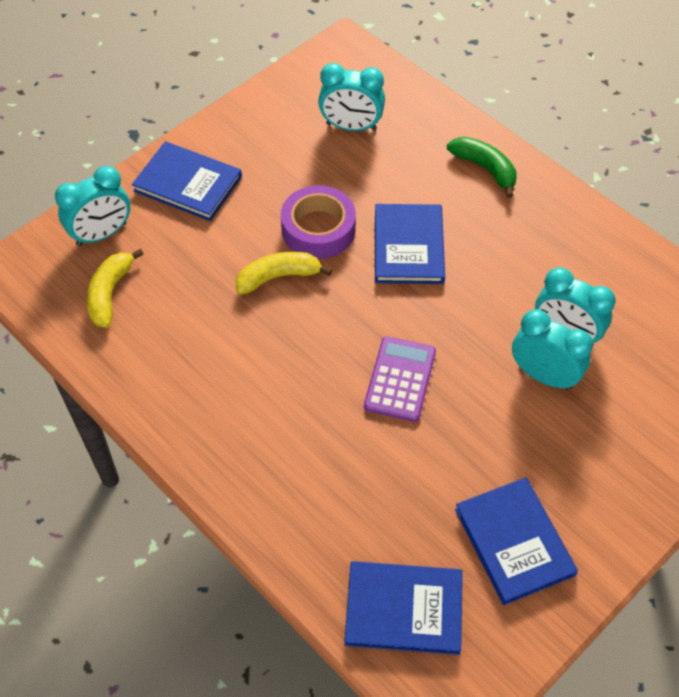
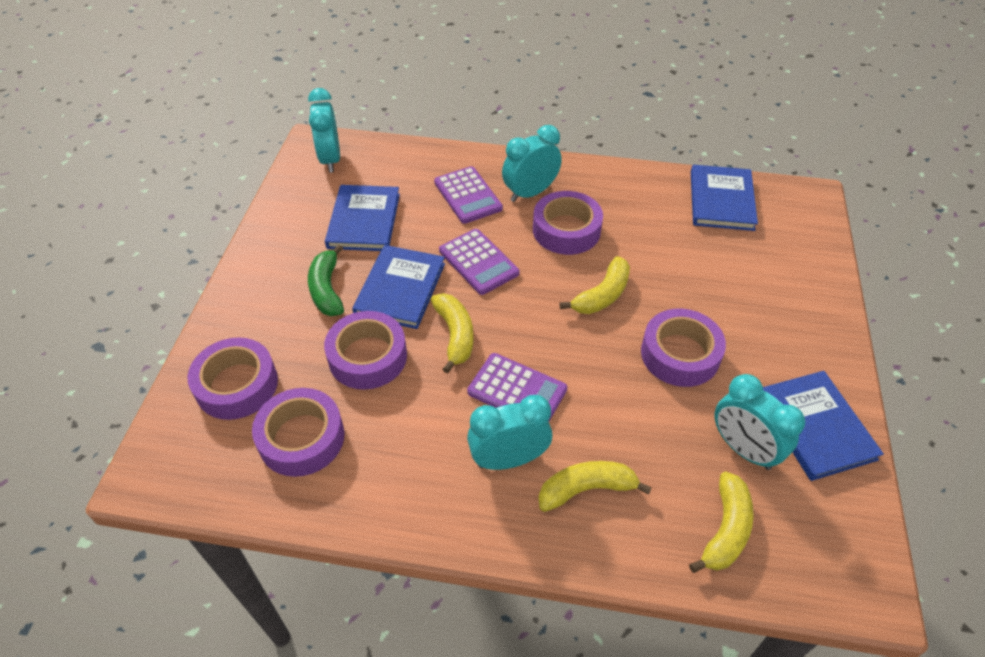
purple calculator: [364,336,436,422] = 1 -> [434,166,503,224] [439,229,520,295] [467,353,567,421] = 3
purple tape: [281,185,356,259] = 1 -> [187,337,278,420] [252,388,345,477] [324,311,407,390] [533,191,603,255] [641,309,726,387] = 5
yellow banana: [86,249,144,328] [235,252,332,295] = 2 -> [431,293,474,374] [538,461,652,512] [560,256,630,314] [689,471,754,573] = 4

